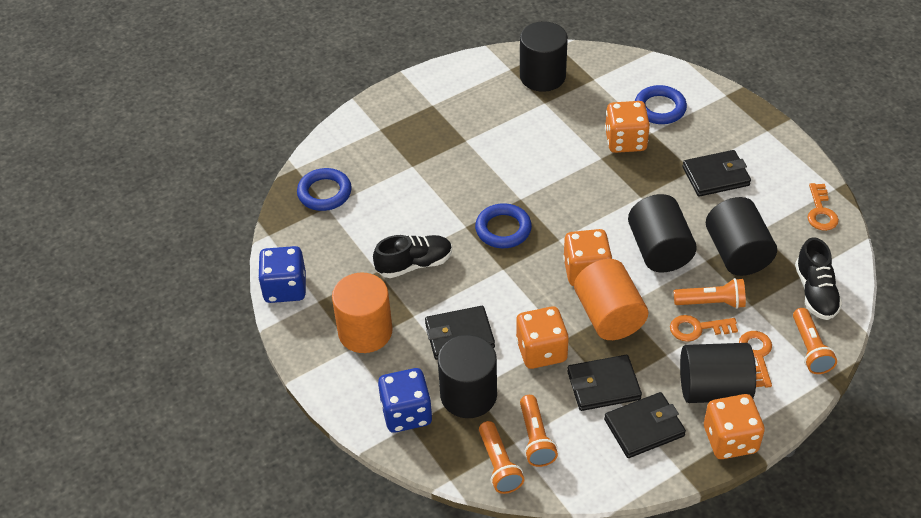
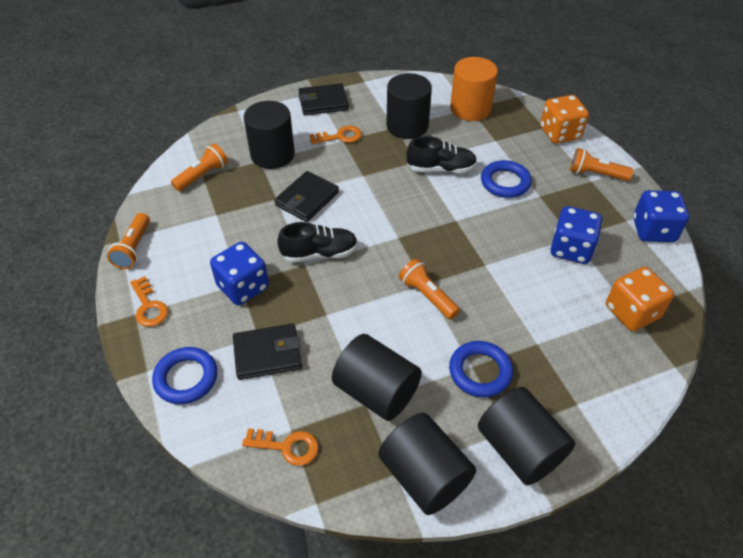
black wallet: [425,306,495,360] [567,355,642,411] [604,392,686,458] [683,150,751,197] = 4 -> [233,324,302,380] [274,171,339,222] [298,83,349,115] = 3
blue dice: [258,246,306,303] [378,368,432,433] = 2 -> [210,242,269,305] [551,206,602,264] [633,190,689,242] = 3
orange cylinder: [332,273,393,353] [574,259,648,340] = 2 -> [450,57,498,121] = 1
orange dice: [516,306,569,369] [563,229,612,286] [605,101,650,153] [704,394,765,459] = 4 -> [540,95,589,144] [606,267,674,331] = 2

